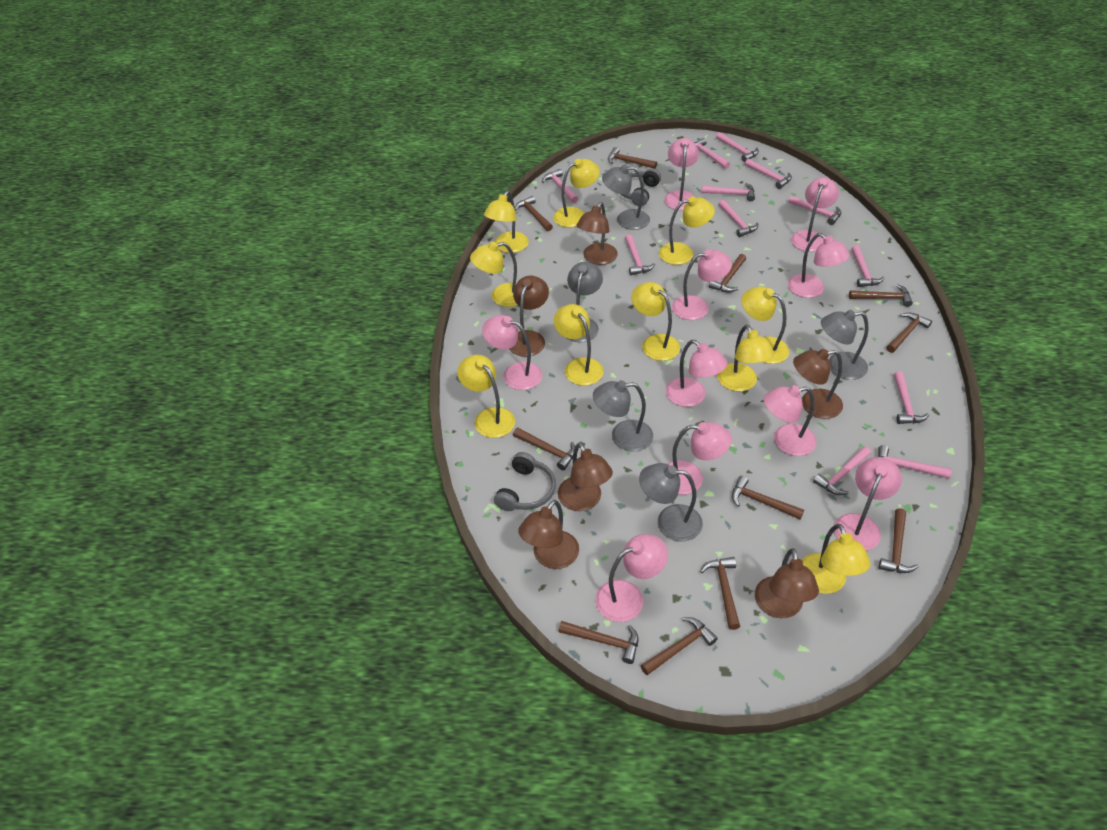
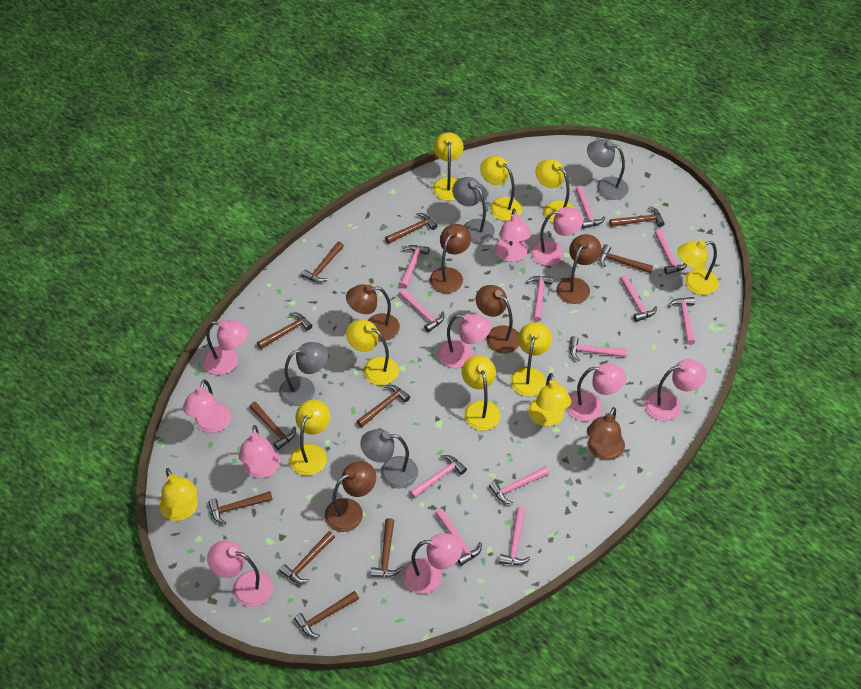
grey headphones: [494,452,556,511] [621,168,661,206] = 2 -> none = 0
grey lamp: [567,262,603,342] [593,380,653,452] [602,165,650,230] [639,463,703,542] [821,310,868,380] = 5 -> [279,342,328,406] [360,429,418,489] [452,177,495,243] [587,139,629,200] = 4

